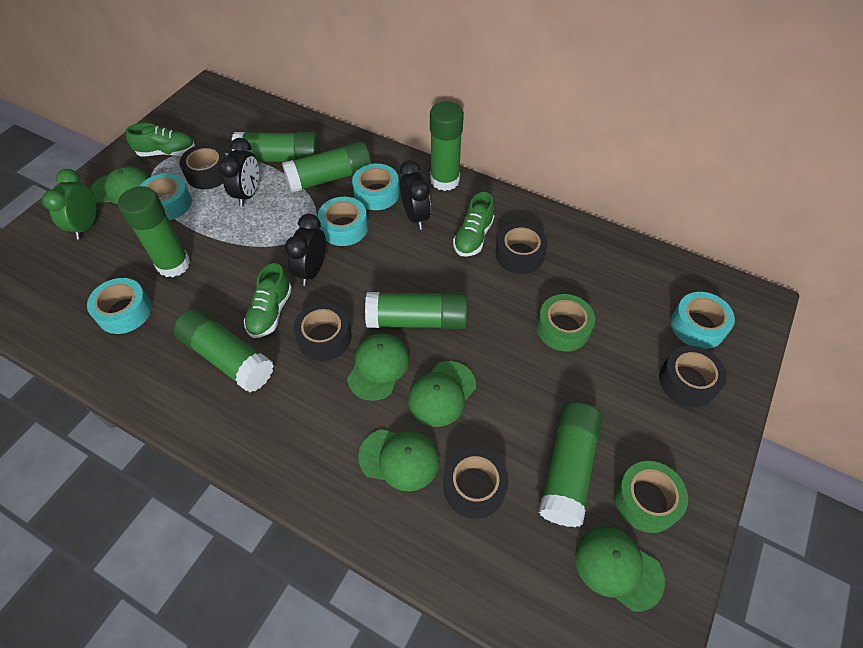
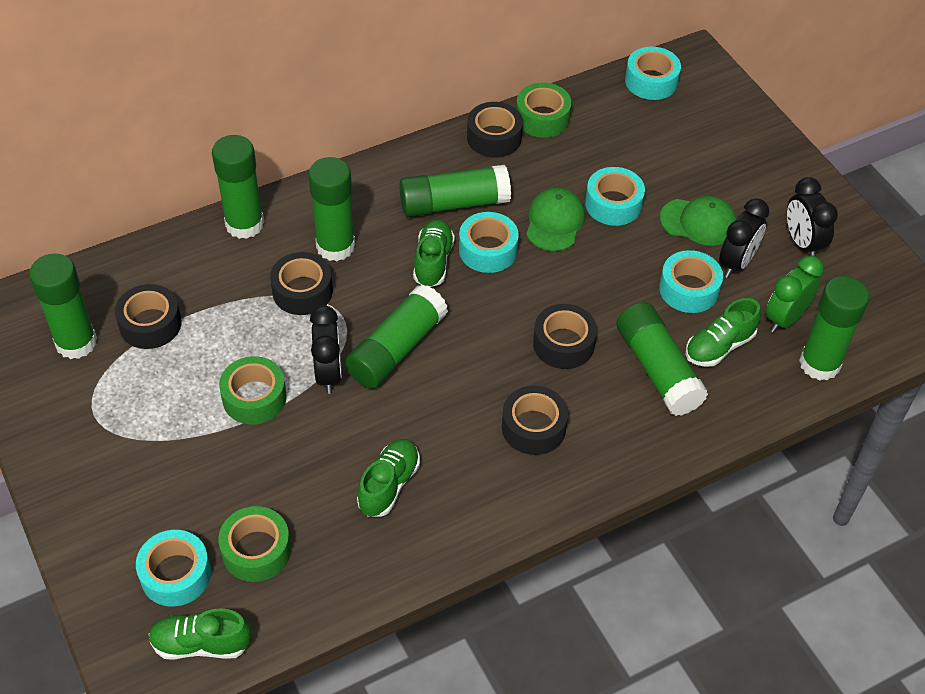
green cap: [90,166,150,204] [347,333,409,401] [358,429,439,491] [408,361,476,427] [575,527,665,612] = 5 -> [526,187,585,251] [660,196,737,246] = 2
green shoe: [125,123,195,156] [244,263,292,338] [453,192,494,257] = 3 -> [149,608,251,660] [357,439,420,517] [413,220,455,287] [686,298,761,367] = 4
green tape: [537,294,595,351] [614,461,688,533] = 2 -> [218,506,291,582] [219,356,287,425] [516,83,572,138] = 3

